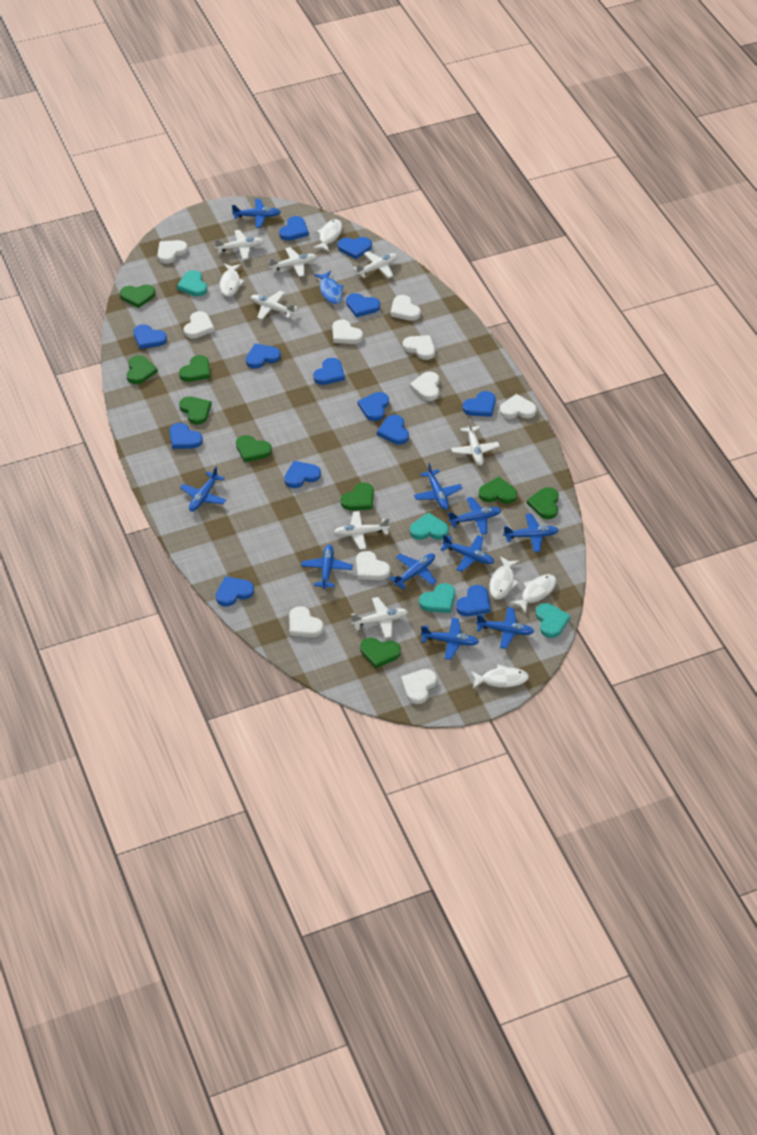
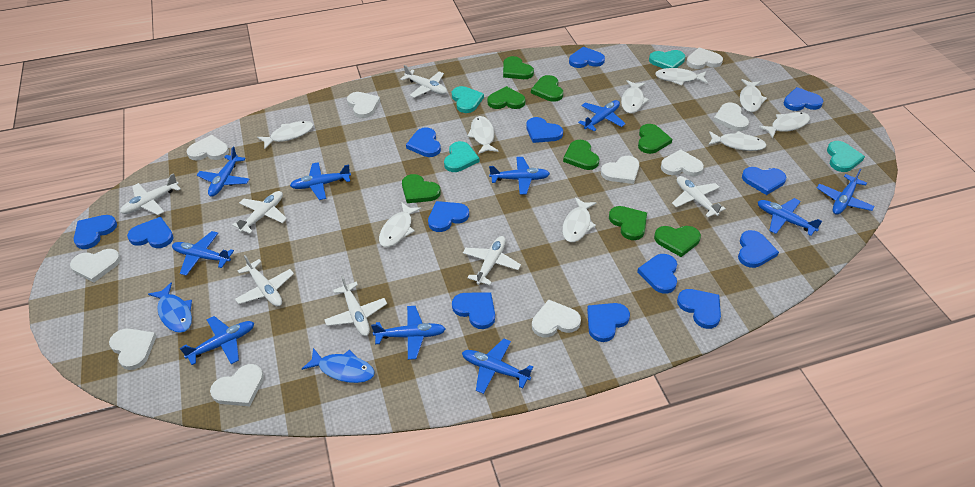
blue fish: [314,271,344,304] = 1 -> [148,282,192,333] [302,348,375,383] = 2
green heart: [120,284,155,308] [127,355,158,384] [179,355,210,382] [179,396,212,424] [236,435,272,462] [341,482,374,510] [360,638,401,668] [479,477,517,504] [527,487,559,519] = 9 -> [402,174,441,203] [487,86,526,109] [503,56,534,79] [531,75,563,102] [563,140,599,170] [609,206,647,240] [638,124,672,154] [654,226,701,257] = 8
white fish: [220,264,245,297] [313,219,342,252] [470,664,529,688] [489,556,519,599] [510,574,556,613] = 5 -> [257,121,313,149] [379,202,422,247] [467,116,499,154] [562,197,597,242] [621,80,649,113] [655,68,708,86] [708,131,767,151] [740,79,767,112] [759,112,810,139] = 9

